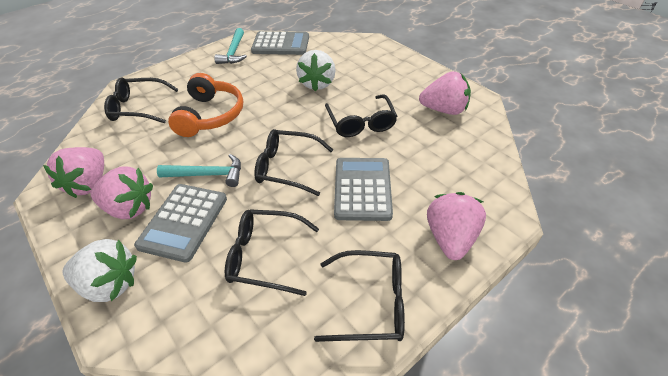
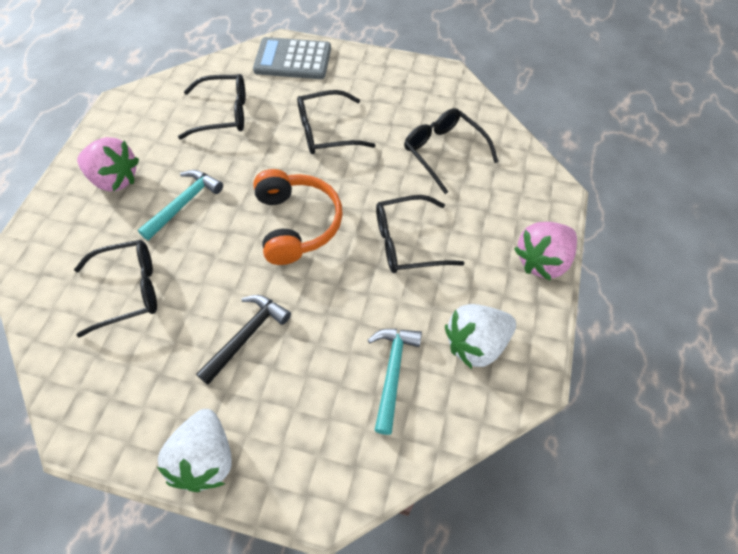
black hammer: none = 0 -> [196,295,291,385] = 1
grey calculator: [134,184,227,263] [251,31,309,55] [334,158,393,221] = 3 -> [253,37,331,79] = 1
pink strawberry: [43,147,104,198] [90,167,153,219] [419,71,471,115] [427,192,486,260] = 4 -> [77,137,139,191] [514,222,577,281] = 2

